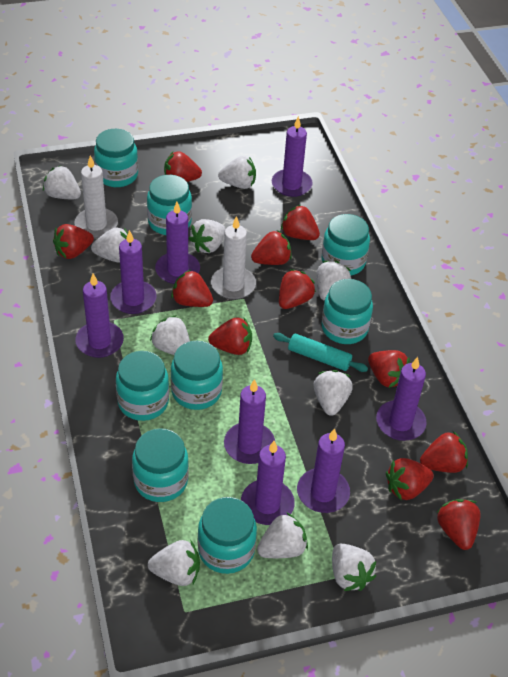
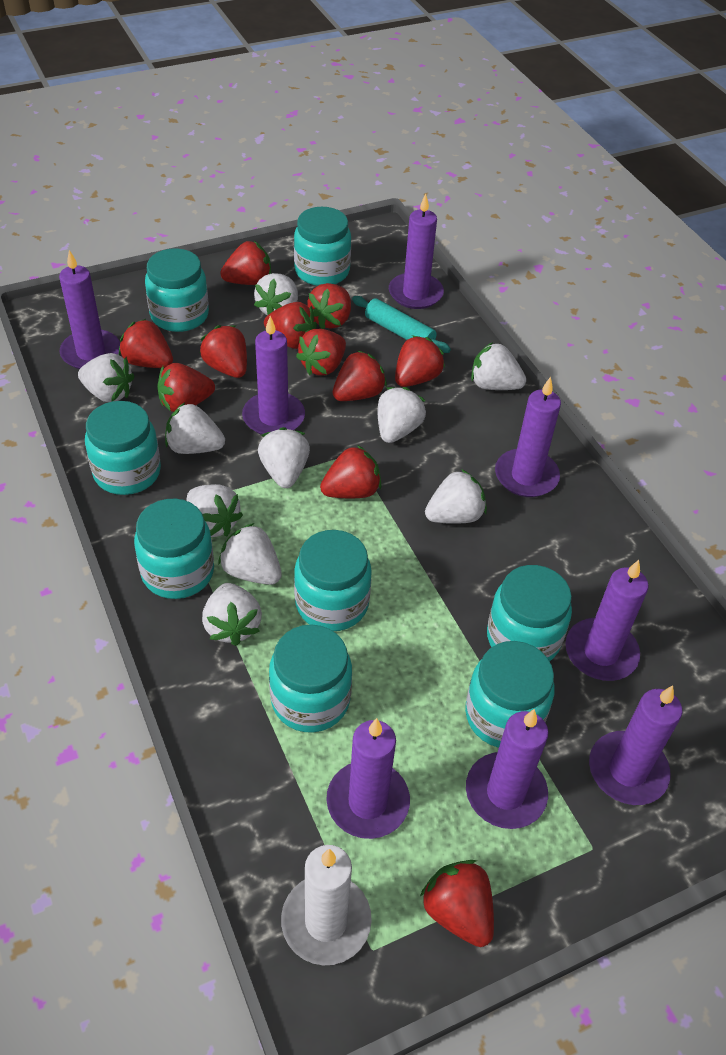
white candle: [74,156,118,238] [211,216,256,299] = 2 -> [281,845,372,965] = 1

